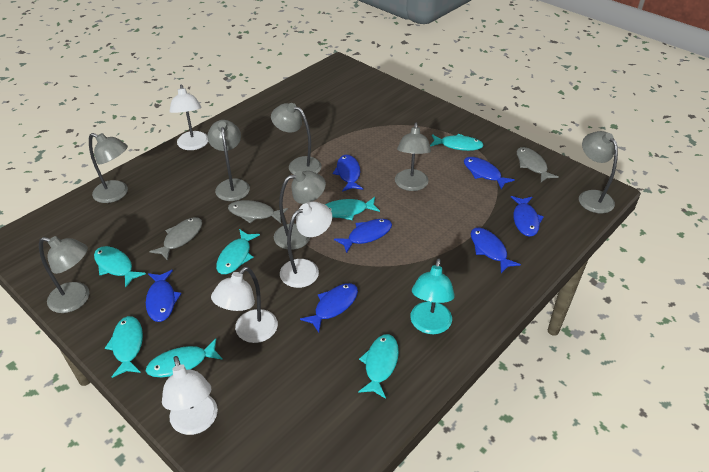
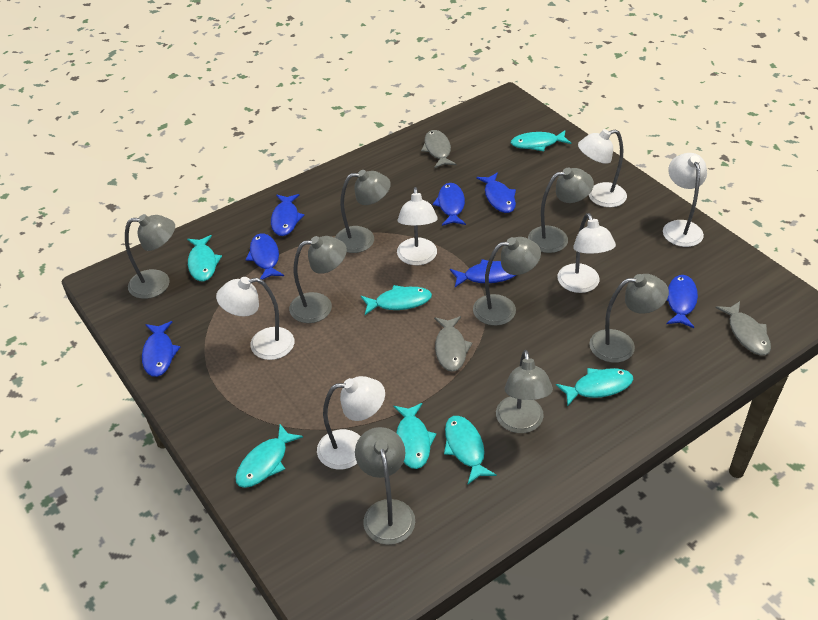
grey lamp: [39,236,89,313] [89,133,128,203] [207,120,250,201] [271,103,322,175] [274,171,326,250] [395,123,431,191] [579,131,618,213] = 7 -> [125,214,175,299] [289,236,347,323] [335,170,391,253] [355,427,415,545] [473,237,541,326] [496,350,553,433] [528,168,594,253] [589,274,669,363] = 8
turquoise lamp: [410,258,455,334] = 1 -> none = 0
white lamp: [162,356,218,435] [169,84,208,150] [211,267,278,343] [280,201,332,288] = 4 -> [216,277,294,360] [317,376,385,470] [397,187,438,265] [557,213,616,293] [578,129,627,207] [663,153,707,247] = 6

